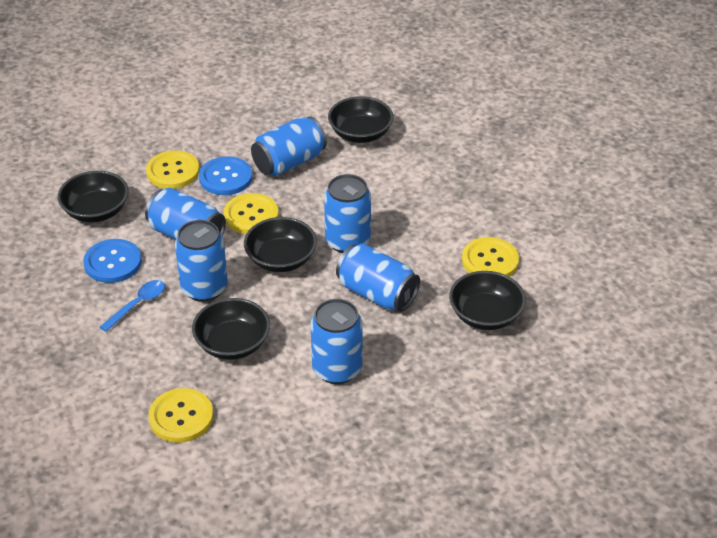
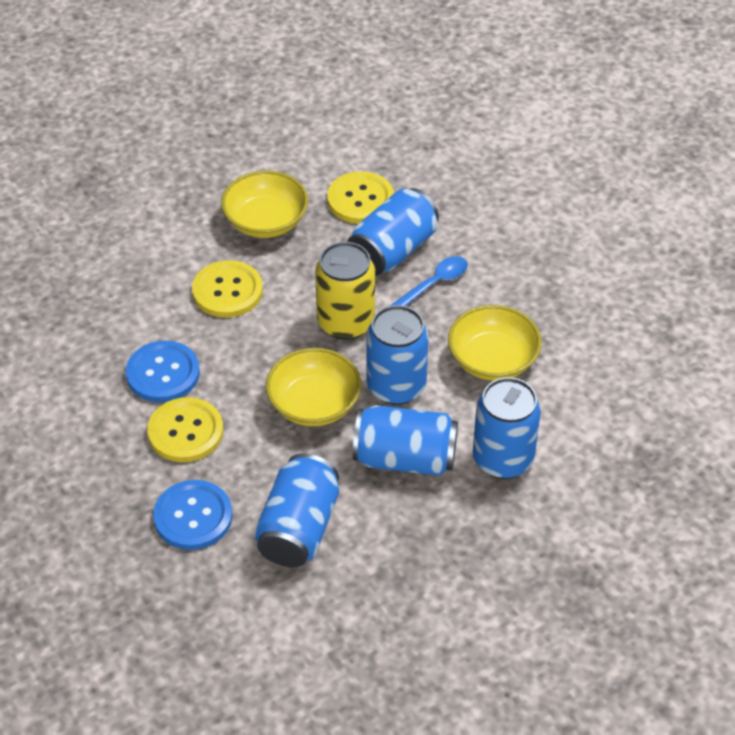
black bowl: [58,171,129,222] [192,298,270,360] [244,217,317,272] [328,96,394,143] [449,271,526,330] = 5 -> none = 0
blue can: [145,188,226,240] [175,220,228,302] [251,116,327,176] [311,299,363,384] [324,174,371,253] [336,244,420,312] = 6 -> [254,453,339,567] [347,188,439,276] [353,405,458,476] [367,305,429,405] [473,377,541,479] = 5
yellow bowl: none = 0 -> [221,171,308,238] [266,348,361,426] [448,305,542,381] = 3
yellow button: [146,150,200,189] [148,388,213,443] [223,193,279,234] [462,237,519,277] = 4 -> [147,397,223,462] [192,260,263,318] [327,171,394,224] = 3
yellow can: none = 0 -> [315,242,375,340] = 1

